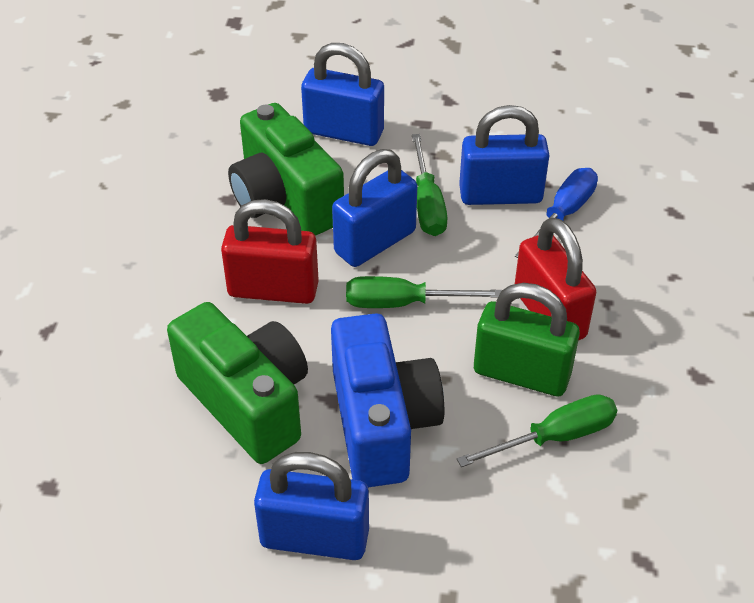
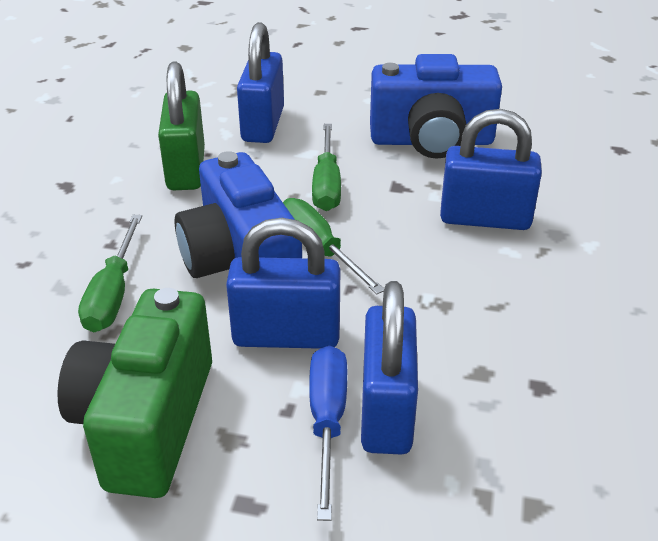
blue camera: [331,313,444,487] = 1 -> [175,151,302,278] [370,54,502,159] = 2
green camera: [167,302,308,464] [228,103,344,236] = 2 -> [57,288,212,498] = 1
red padlock: [221,199,319,304] [515,217,596,341] = 2 -> none = 0

